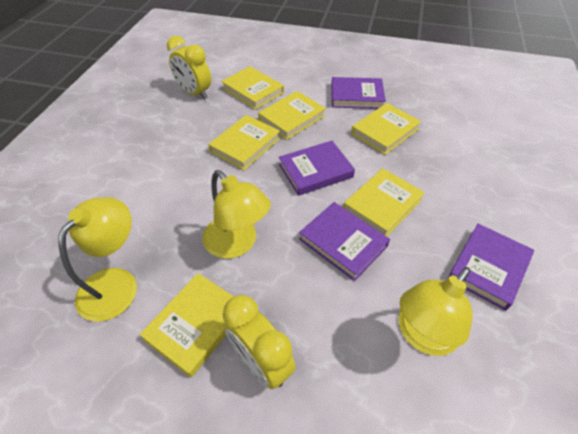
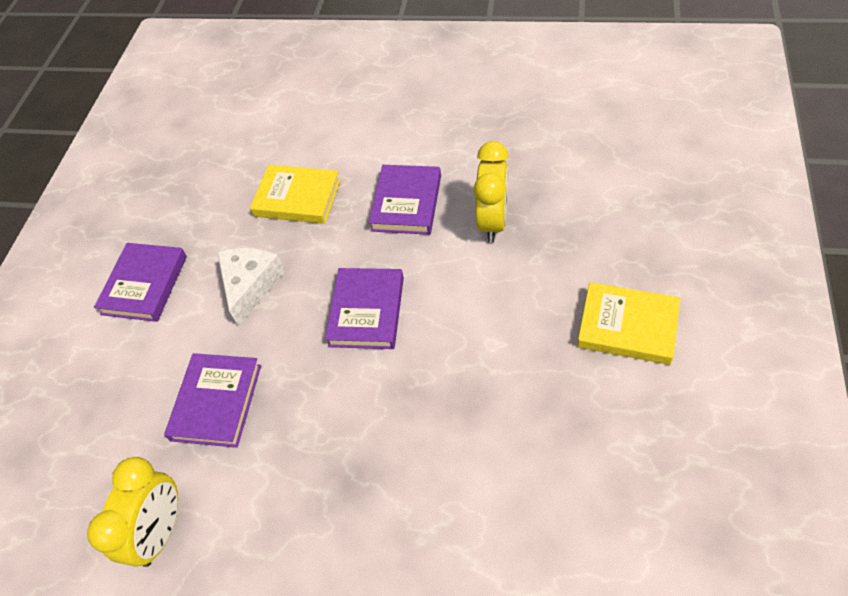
white cheese: none = 0 -> [217,248,285,327] = 1
yellow book: [140,273,234,377] [208,115,280,170] [221,66,284,110] [258,91,326,140] [343,168,425,237] [351,103,421,155] = 6 -> [250,165,341,224] [577,282,680,365] = 2
yellow lamp: [58,197,137,322] [203,170,271,259] [399,267,473,356] = 3 -> none = 0

